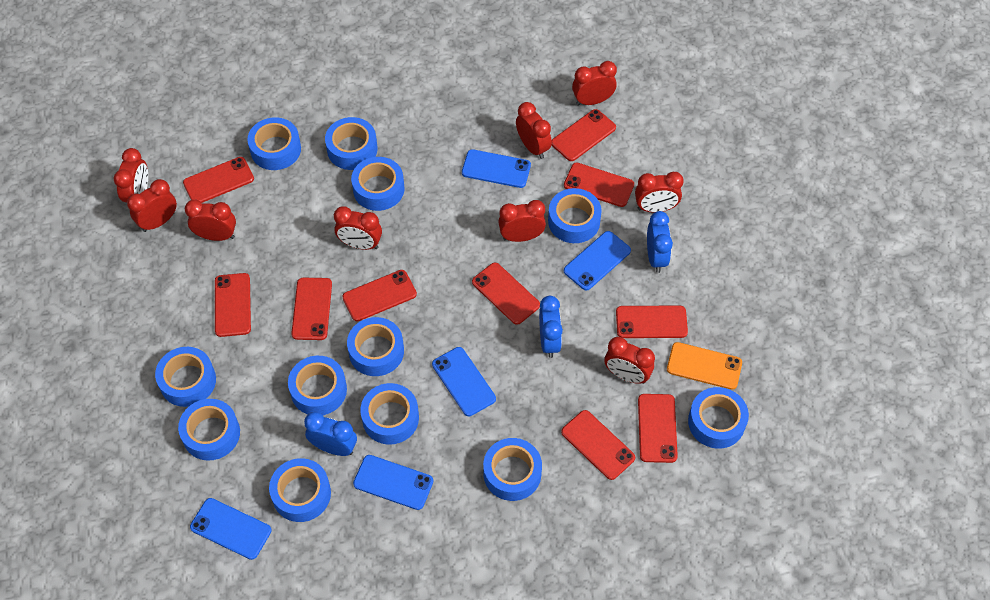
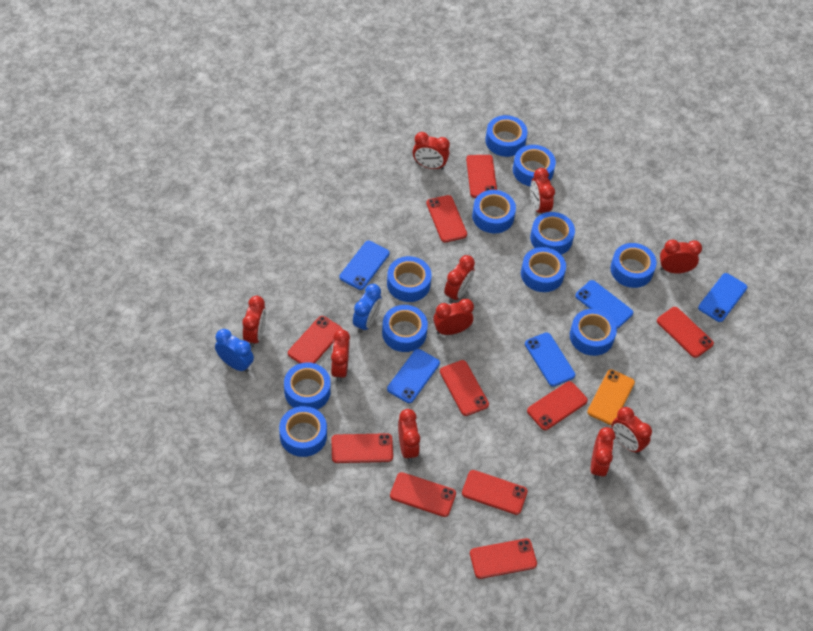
blue clock: [304,412,357,456] [539,296,563,358] [647,211,673,273] = 3 -> [215,329,254,373] [353,284,382,333] = 2
blue tape: [155,347,216,407] [178,399,240,461] [247,117,301,170] [269,458,331,522] [288,356,347,415] [325,117,378,170] [347,317,404,376] [351,157,404,211] [360,383,419,445] [483,438,542,501] [548,188,602,243] [688,387,749,449] = 12 -> [279,406,327,457] [284,363,331,410] [382,305,428,352] [387,256,432,302] [472,190,516,233] [485,115,528,157] [513,145,556,187] [521,247,566,292] [530,212,575,255] [570,309,617,356] [610,243,657,288] = 11
red clock: [114,148,148,202] [127,179,177,232] [185,200,236,241] [334,206,382,250] [498,200,546,242] [516,102,552,159] [572,61,617,106] [605,337,655,384] [635,172,684,213] = 9 -> [242,296,266,348] [331,329,350,382] [398,409,420,462] [413,132,450,170] [433,299,474,335] [444,255,475,303] [531,168,555,214] [591,427,615,480] [612,407,652,454] [660,240,702,273] = 10

